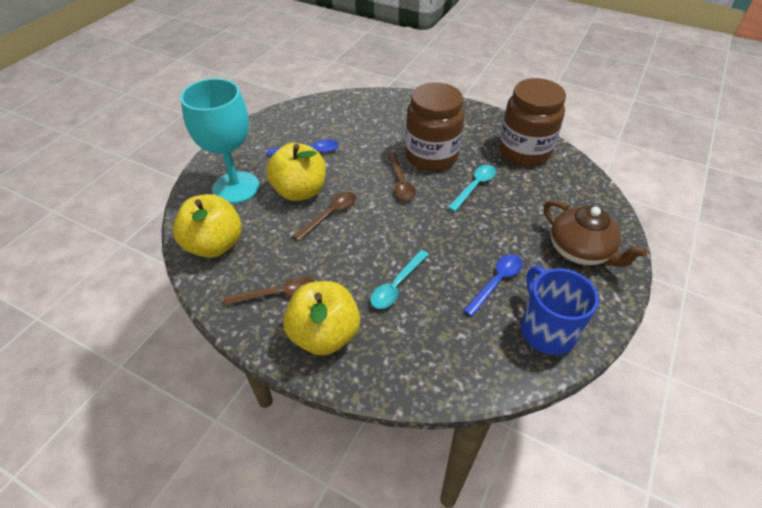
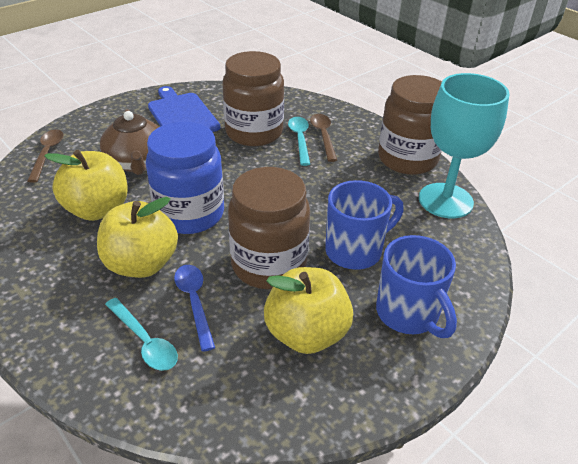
blue cutting board: none = 0 -> [148,86,220,132] = 1
blue jar: none = 0 -> [146,122,224,234] = 1
blue mug: [521,266,599,355] = 1 -> [325,180,404,270] [376,235,457,338] = 2
blue spoon: [267,140,339,155] [463,254,523,317] = 2 -> [174,265,215,352] = 1
brown jar: [405,82,465,171] [499,78,566,166] = 2 -> [222,51,284,146] [228,167,310,289] [378,75,442,175] = 3
brown spoon: [223,277,315,305] [292,192,356,241] [388,153,416,201] = 3 -> [27,129,64,183] [310,114,337,162] = 2

